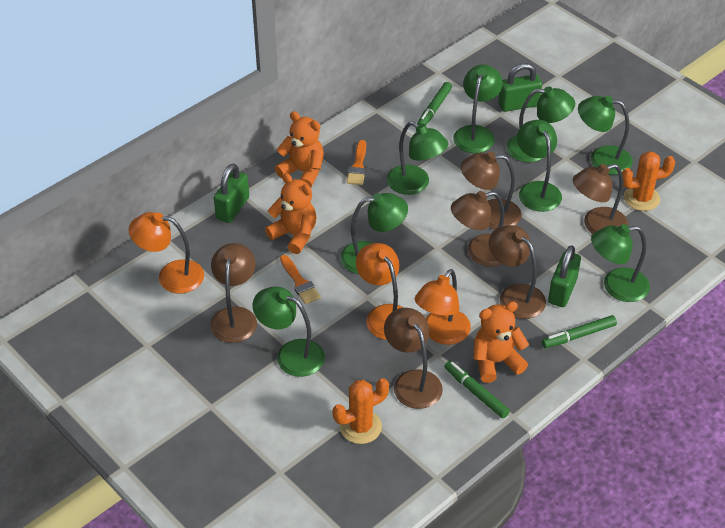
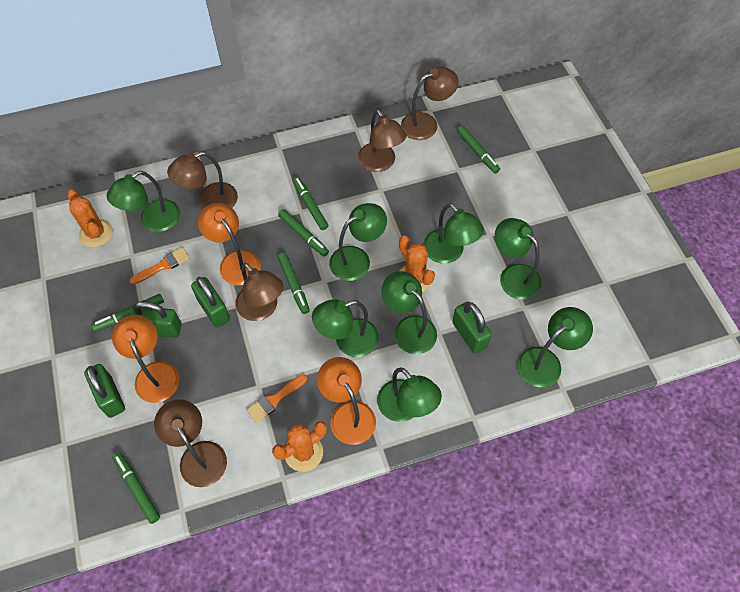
brown lamp: [210,243,257,343] [384,308,443,409] [451,191,505,267] [461,152,522,229] [489,225,546,319] [573,164,628,234] = 6 -> [154,399,227,487] [167,152,238,209] [235,263,283,321] [358,109,407,172] [401,66,459,140] = 5
green marker: [417,82,452,125] [444,361,510,418] [542,315,617,348] = 3 -> [91,294,164,332] [112,452,160,524] [278,209,329,256] [278,252,310,314] [293,177,329,230] [457,126,500,174] = 6
green padlock: [214,163,249,223] [498,63,542,112] [548,245,581,307] = 3 -> [84,364,125,418] [130,301,182,338] [191,277,230,328] [452,302,492,354] = 4
orange cactus: [333,378,389,444] [622,151,675,211] = 2 -> [67,190,113,247] [272,421,327,472] [399,236,435,292] = 3
orange teddy bear: [265,173,317,254] [275,111,324,188] [473,301,529,383] = 3 -> none = 0

